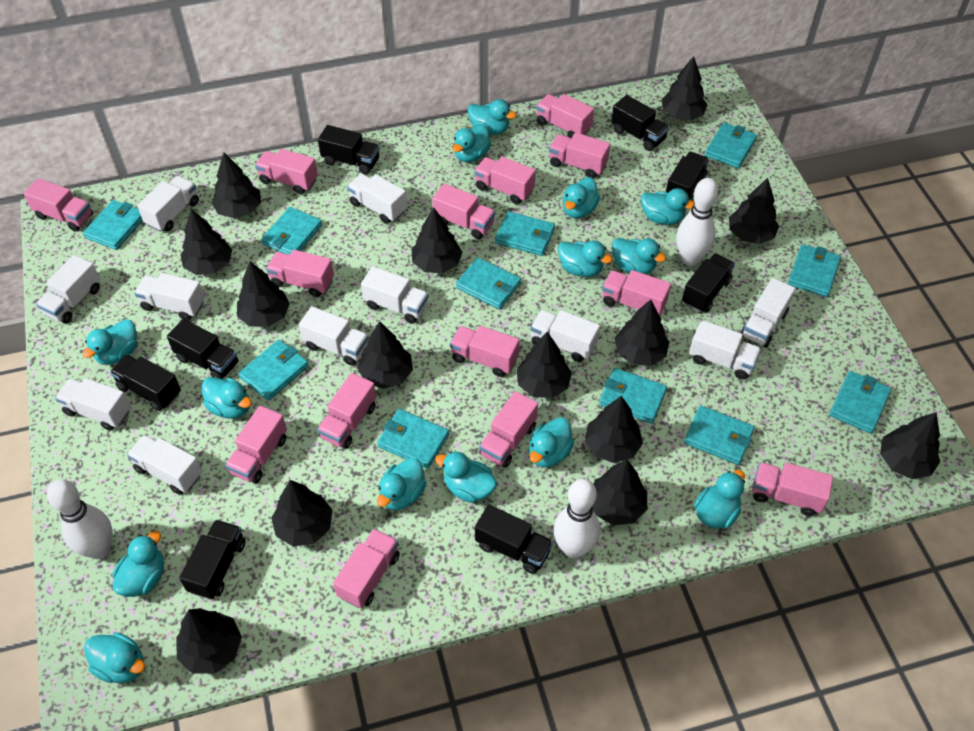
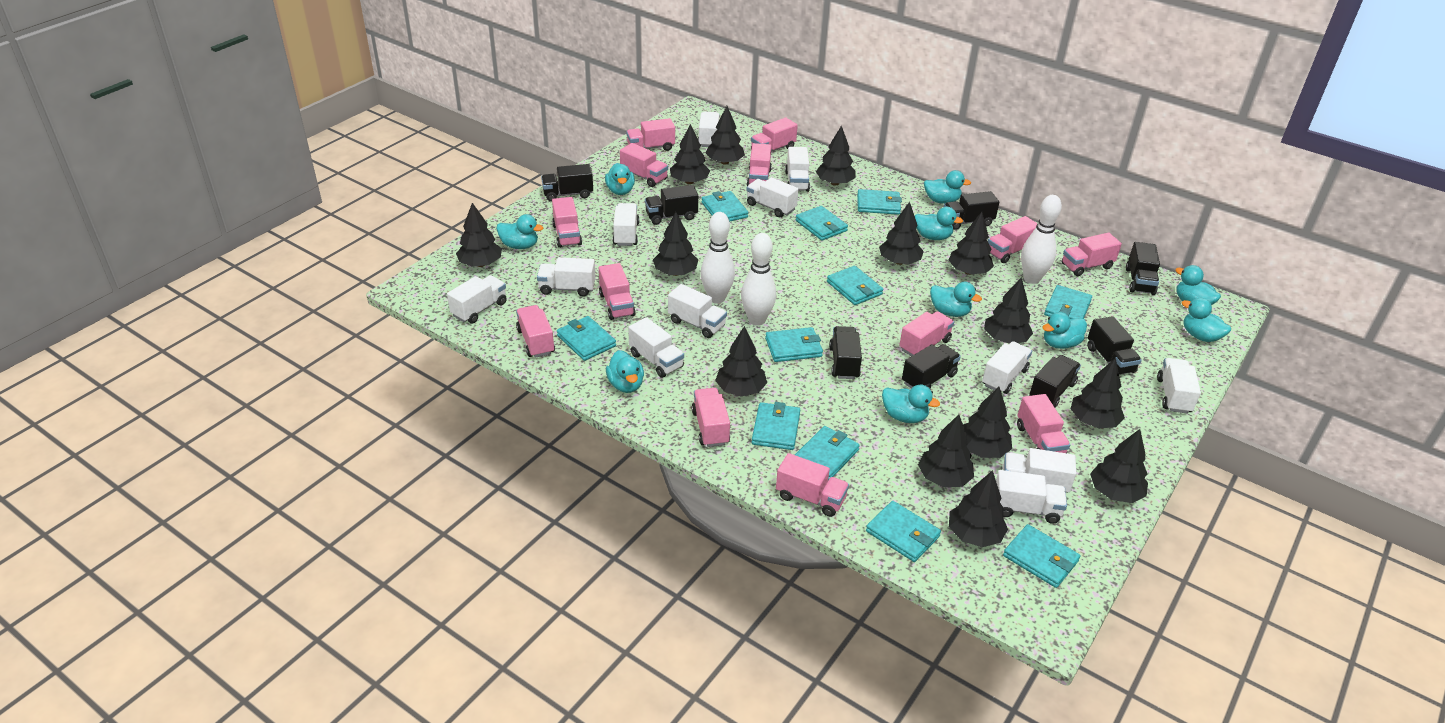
pink truck: [23,178,93,232] [225,406,287,484] [255,149,318,194] [266,250,334,297] [317,373,376,449] [333,529,400,608] [432,184,495,239] [450,326,519,377] [474,157,536,204] [479,391,538,468] [536,94,594,138] [549,132,610,178] [602,270,671,316] [752,462,833,516] = 14 -> [516,305,555,358] [552,197,582,248] [599,263,636,320] [620,143,668,187] [626,118,675,151] [692,388,730,447] [747,143,772,186] [751,117,798,152] [776,453,849,517] [899,311,954,356] [988,216,1038,263] [1017,394,1070,453] [1062,232,1122,276] = 13
turquoise duck: [83,319,137,365] [84,632,145,683] [113,531,164,597] [201,377,252,419] [377,458,426,510] [435,451,497,503] [452,124,491,162] [468,99,517,135] [529,417,574,467] [558,240,612,277] [562,177,600,218] [612,238,666,274] [641,188,694,225] [694,470,745,529] = 14 -> [497,214,543,249] [605,163,635,195] [606,350,644,393] [882,385,940,423] [915,207,963,240] [924,170,971,204] [930,282,982,317] [1042,312,1087,349] [1175,265,1221,305] [1182,298,1231,342] = 10
white truck: [36,255,100,324] [55,378,131,431] [127,435,202,495] [134,273,205,321] [137,176,199,232] [299,306,369,366] [347,174,407,224] [361,266,429,324] [530,310,600,362] [689,320,761,380] [741,278,795,348] = 11 -> [447,275,507,323] [537,257,596,297] [613,203,639,246] [628,317,684,378] [668,284,727,338] [698,112,720,147] [746,177,799,217] [785,147,810,192] [982,341,1032,394] [996,470,1067,524] [1003,448,1077,493] [1157,358,1201,414] = 12

